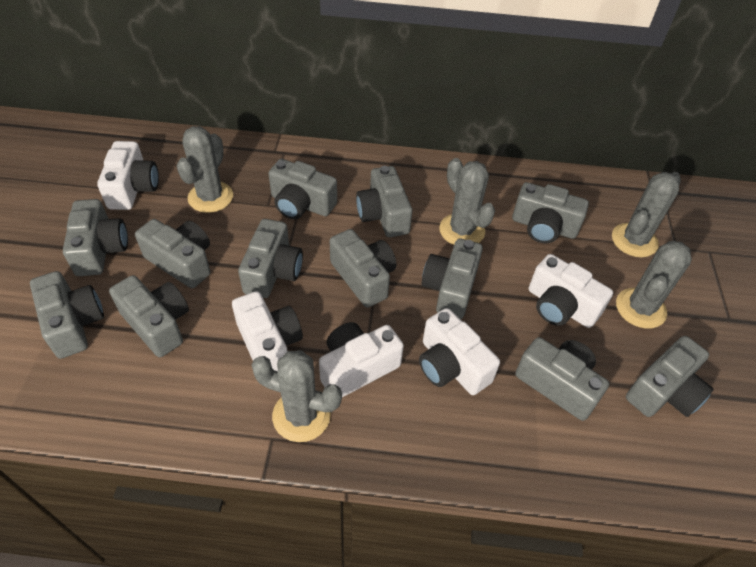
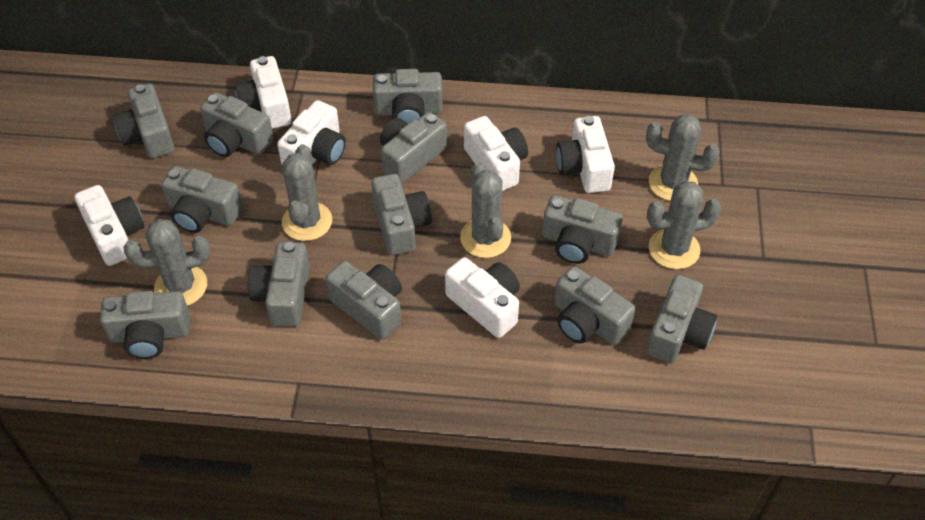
white camera: [97,141,159,210] [232,291,303,371] [319,322,404,397] [419,308,500,395] [529,254,613,328] = 5 -> [75,185,145,266] [235,56,292,129] [277,100,346,165] [445,257,520,338] [464,116,528,191] [556,116,615,193] = 6

